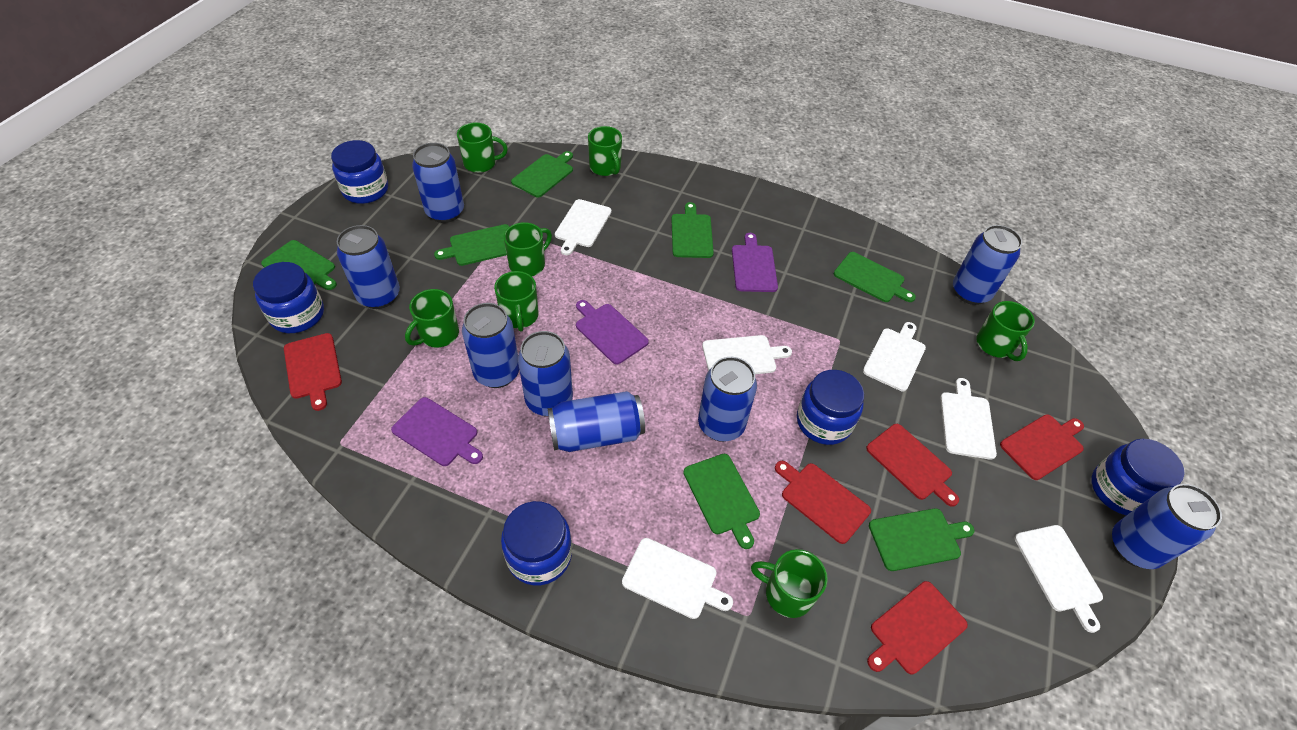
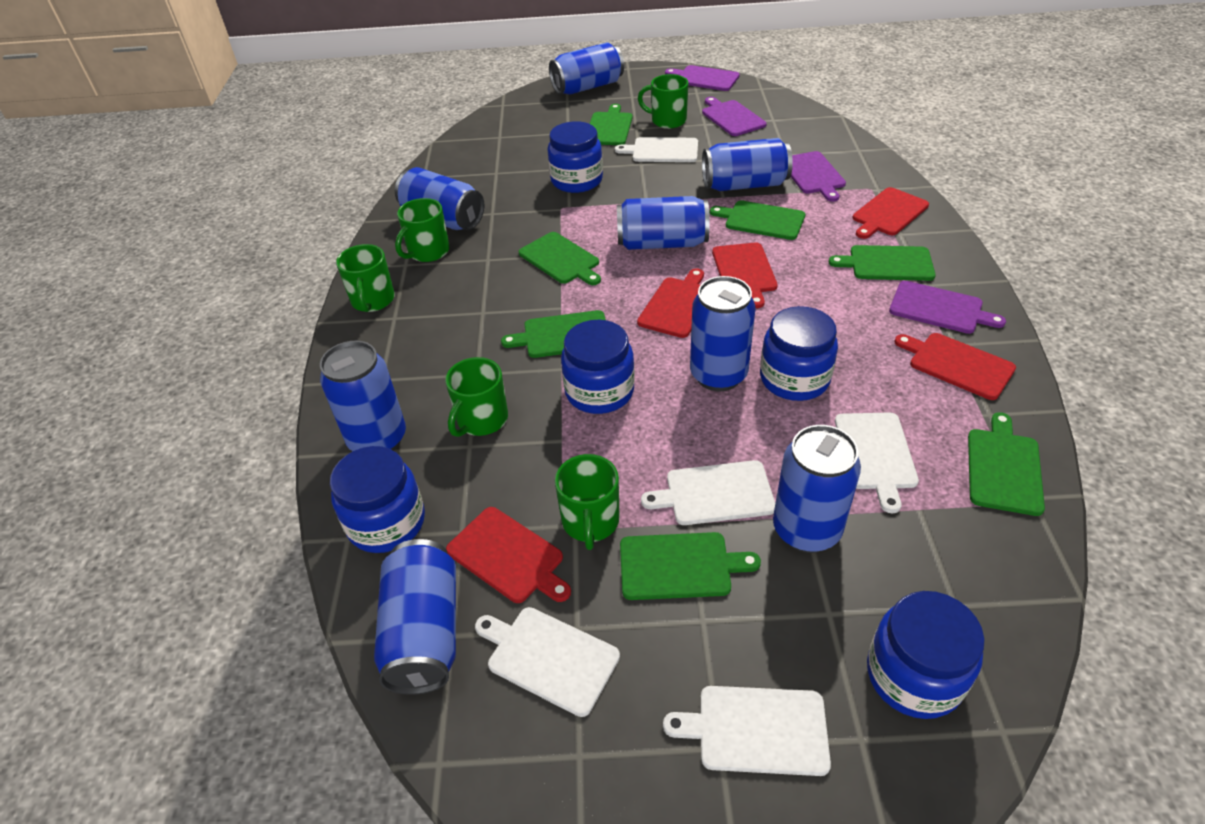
green mug: [405,289,459,348] [457,122,508,173] [494,271,539,332] [504,222,552,276] [588,126,622,176] [751,549,828,618] [976,301,1035,361] = 7 -> [336,244,395,312] [395,198,450,262] [445,357,508,437] [555,454,619,550] [638,74,688,129] = 5
purple cutting board: [391,397,483,466] [576,300,649,365] [732,233,778,292] = 3 -> [665,65,740,91] [702,97,767,136] [791,151,846,202] [889,281,1006,334] = 4
white cutting board: [555,199,612,255] [622,538,733,619] [702,335,792,374] [863,322,926,391] [940,378,997,460] [1014,525,1103,633] = 6 -> [475,607,620,717] [615,137,698,162] [641,460,775,525] [663,686,831,776] [835,412,919,513] = 5

